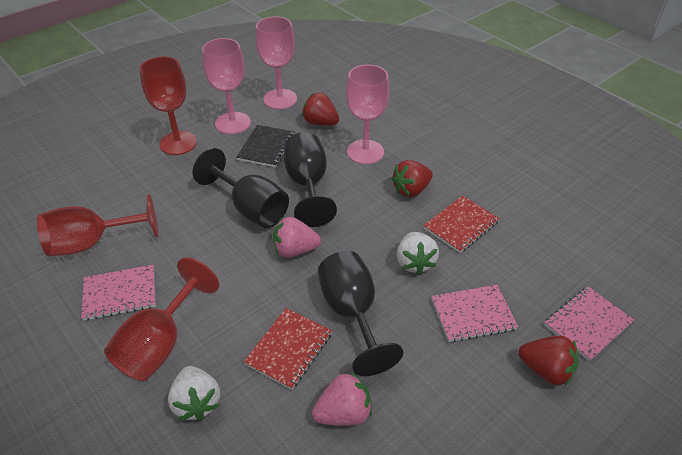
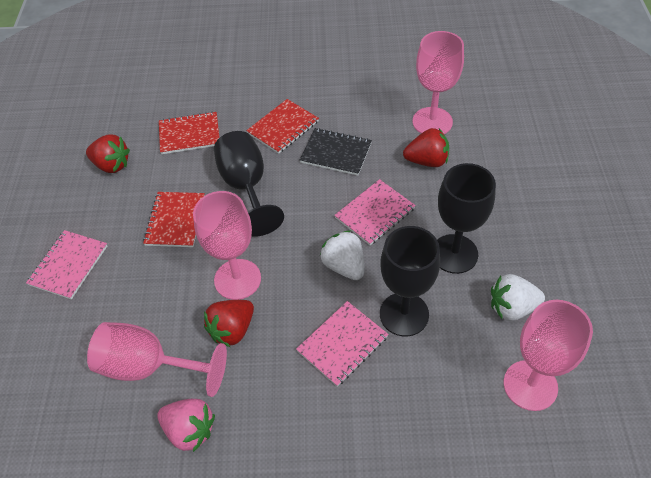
pink goblet: [202,38,251,134] [256,16,297,109] [346,65,390,164] = 3 -> [87,322,227,397] [193,191,261,300] [412,31,464,134] [504,300,593,411] = 4
pink strawberry: [273,217,321,258] [312,371,372,426] = 2 -> [157,399,215,452] = 1
red goblet: [37,194,159,256] [104,257,219,381] [140,57,197,155] = 3 -> none = 0
red notebook: [244,308,332,390] [423,196,500,253] = 2 -> [143,192,205,247] [159,111,220,154] [246,99,319,154] = 3

